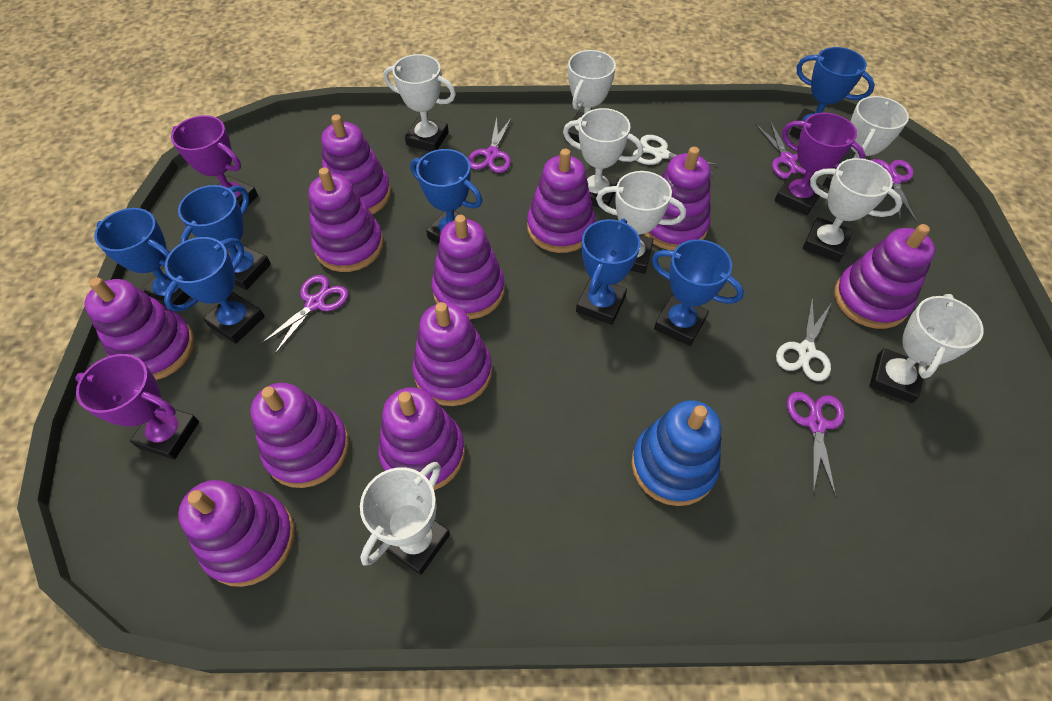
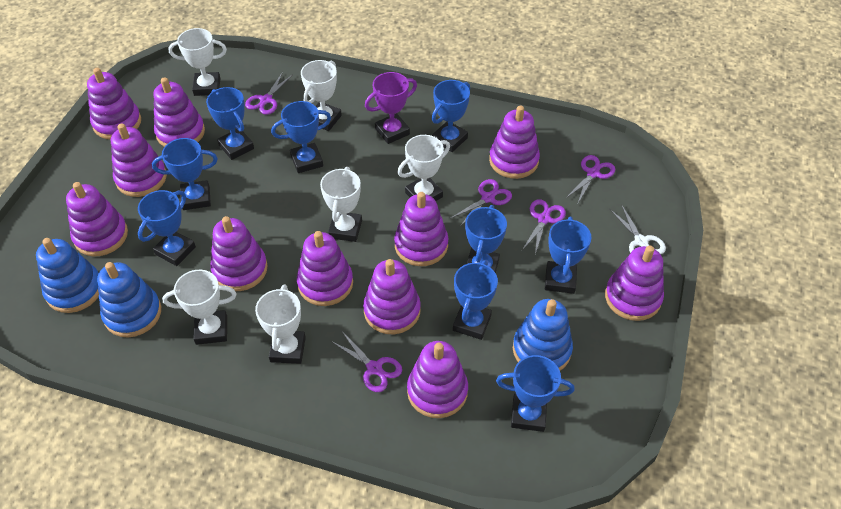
blue stacking toy: [631,400,721,506] = 1 -> [36,238,99,313] [97,262,161,337] [513,299,573,370] = 3
blue trophy: [94,208,190,312] [164,237,265,344] [178,185,271,290] [410,149,482,244] [576,218,641,325] [652,239,744,346] [790,47,875,138] = 7 -> [138,190,196,266] [152,138,218,210] [206,87,254,160] [271,101,331,173] [432,80,470,152] [453,260,498,340] [465,205,507,273] [496,355,575,432] [545,217,591,294] = 9
purple trophy: [75,354,199,460] [171,115,258,208] [775,113,866,215] = 3 -> [365,72,417,144] = 1
white scissors: [633,135,719,175] [776,298,831,381] = 2 -> [610,204,666,254] = 1
white trophy: [360,462,450,575] [383,54,456,151] [563,108,643,208] [564,50,616,144] [596,171,686,274] [803,158,903,262] [823,96,909,188] [870,294,984,403] = 8 -> [162,270,237,345] [168,28,227,96] [255,285,306,364] [301,60,342,131] [320,167,362,242] [398,135,450,201] = 6

